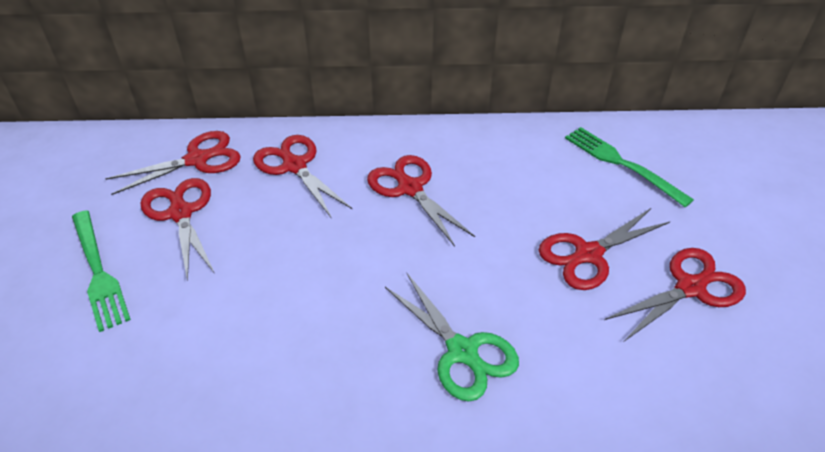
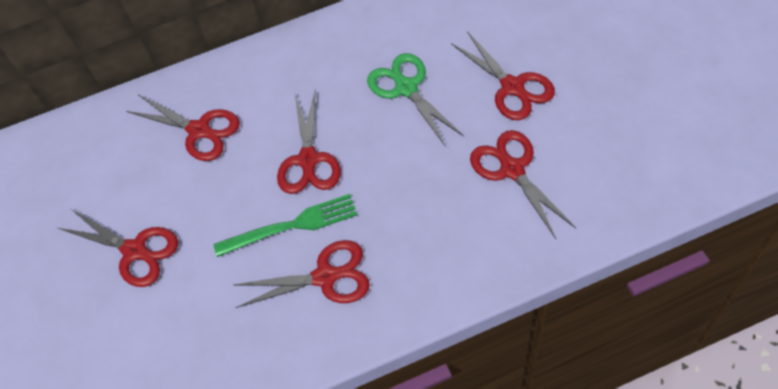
green fork: [72,210,131,332] [565,127,694,207] = 2 -> [214,194,358,257] = 1

